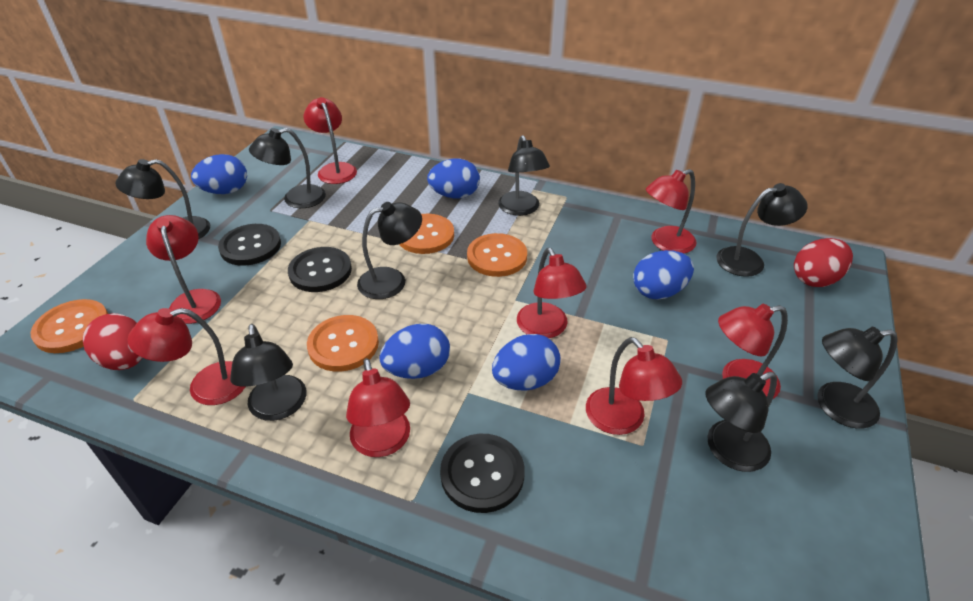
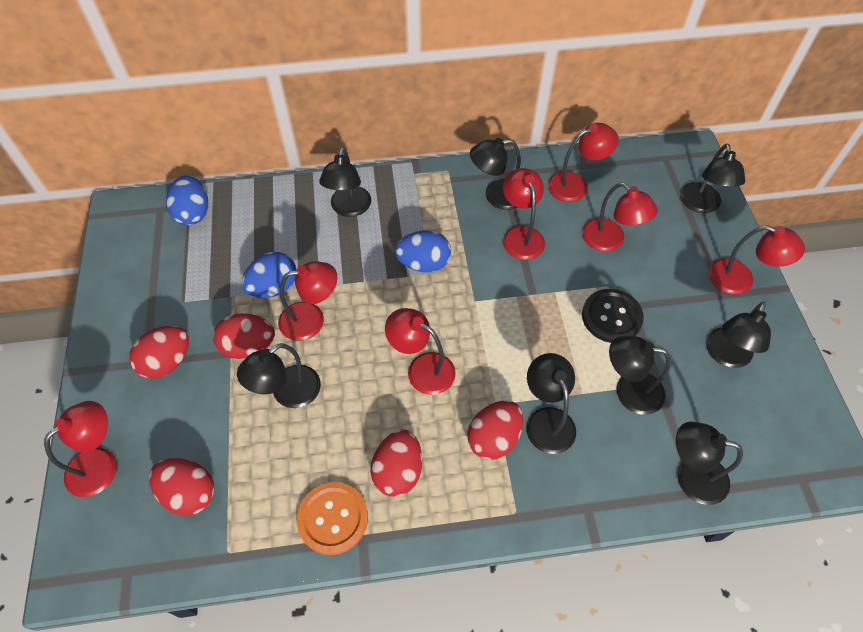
black button: [218,224,281,266] [288,247,352,292] [440,434,525,513] = 3 -> [582,289,644,343] = 1
blue egg: [191,154,247,194] [379,324,450,379] [427,159,480,198] [492,334,561,391] [633,250,694,299] = 5 -> [166,175,208,225] [242,252,296,298] [395,230,451,272] = 3
orange button: [31,299,108,353] [307,315,379,372] [399,214,454,254] [467,233,527,277] = 4 -> [297,482,368,555] = 1
red egg: [83,313,142,370] [794,238,853,287] = 2 -> [129,326,189,379] [149,458,214,516] [213,313,275,359] [370,429,422,497] [467,400,523,460] = 5
red lamp: [127,308,245,405] [146,215,221,324] [303,97,357,184] [346,358,410,457] [517,248,587,338] [586,337,682,435] [646,169,697,254] [718,304,788,399] = 8 -> [44,401,117,497] [278,261,337,341] [385,308,456,395] [503,168,545,260] [548,123,619,202] [582,182,658,252] [709,225,805,294] = 7

